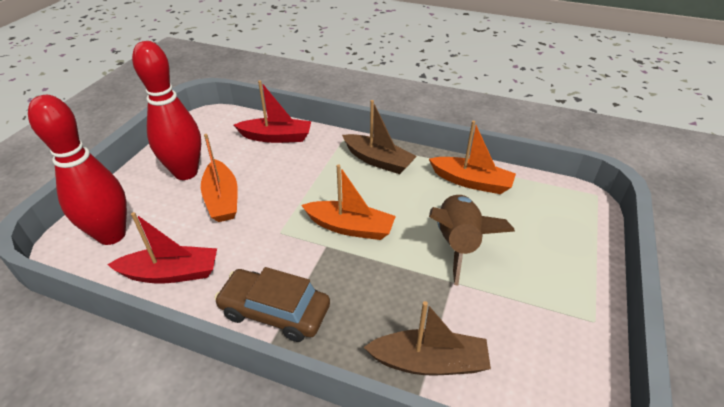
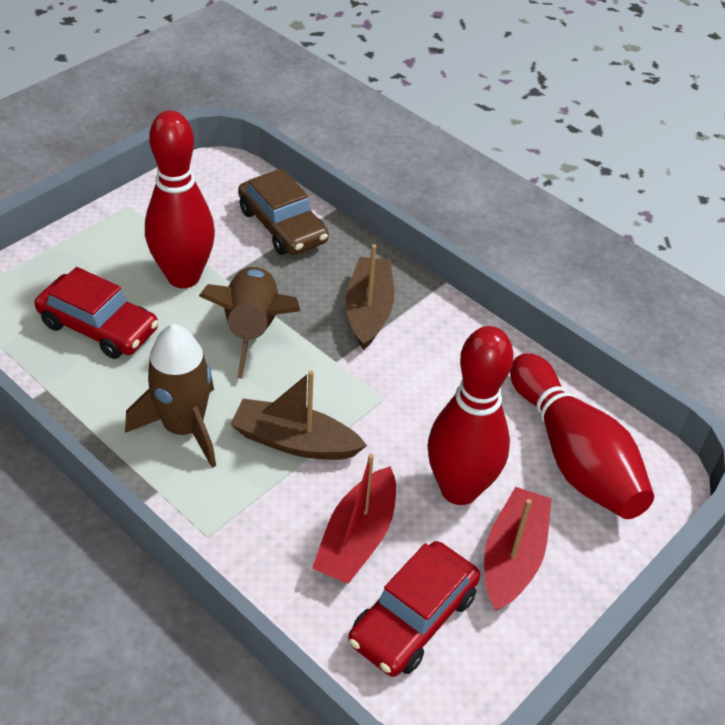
brown rocket: [429,195,515,286] = 1 -> [125,324,216,468] [199,267,300,379] = 2
orange boat: [201,134,238,222] [301,165,396,240] [429,121,516,194] = 3 -> none = 0
red bowling pin: [28,95,127,245] [132,41,201,180] = 2 -> [145,110,215,288] [428,326,514,505] [510,353,654,519] = 3
red car: none = 0 -> [34,267,159,359] [348,541,480,677] = 2

